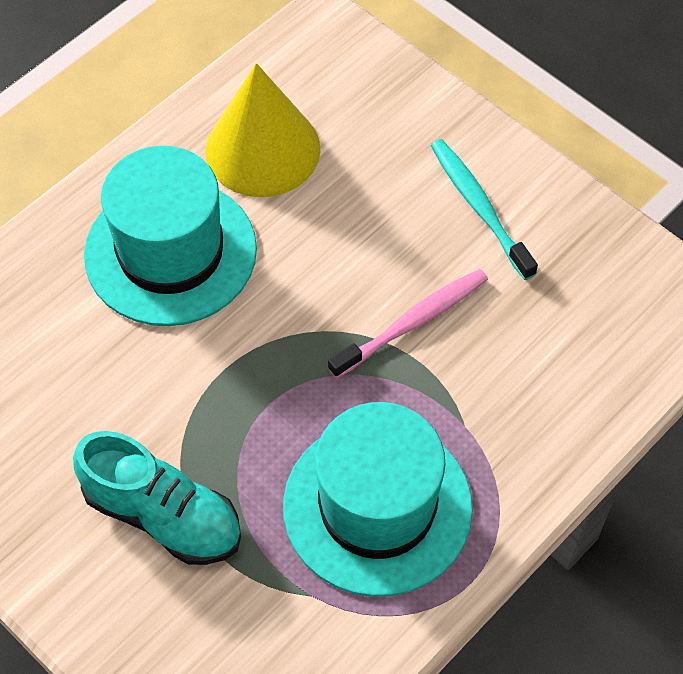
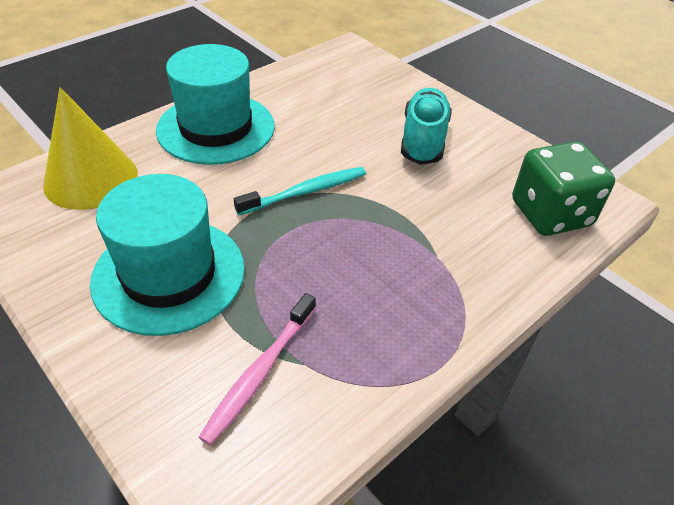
green dice: none = 0 -> [512,141,615,236] = 1

